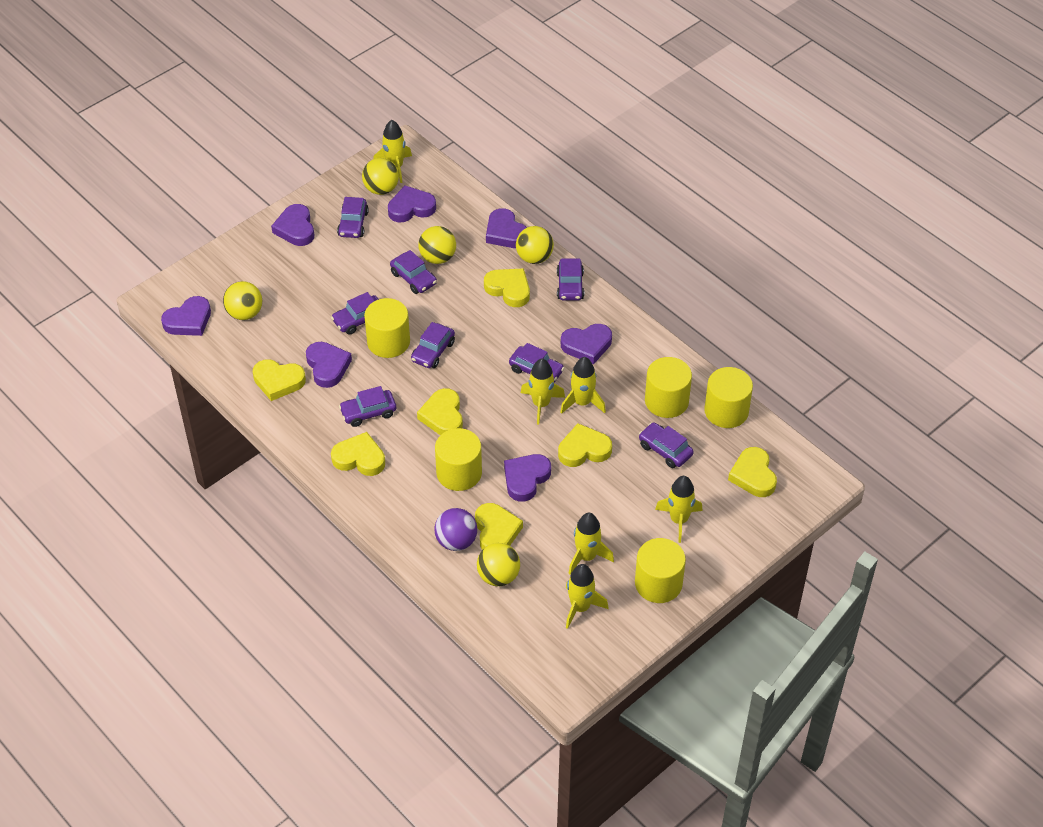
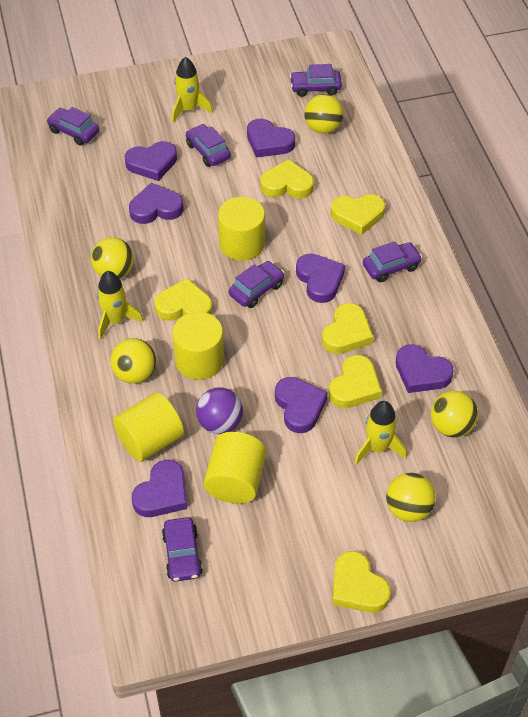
purple car: [331,292,379,335] [337,197,369,238] [339,386,396,427] [390,250,437,294] [411,322,455,368] [509,343,564,383] [557,259,584,301] [639,422,694,468] = 8 -> [47,107,99,146] [162,517,203,582] [186,124,231,167] [229,261,284,308] [290,64,342,97] [363,241,422,282] = 6
yellow cylinder: [364,298,410,358] [435,428,482,491] [635,538,686,603] [645,357,692,418] [704,367,753,428] = 5 -> [113,392,184,462] [172,312,224,380] [204,432,266,504] [218,197,265,261] = 4
yellow heart: [253,359,306,401] [331,432,385,476] [417,388,463,435] [475,503,523,550] [484,268,530,307] [558,423,612,467] [728,447,777,497] = 7 -> [155,278,212,321] [260,159,314,199] [322,303,373,354] [329,355,382,408] [331,194,385,235] [332,551,391,613] = 6
yellow rocket: [373,120,412,183] [521,358,565,424] [560,357,606,414] [566,564,608,629] [569,513,614,575] [655,476,703,543] = 6 -> [97,271,143,340] [172,57,213,123] [355,401,407,464] = 3

